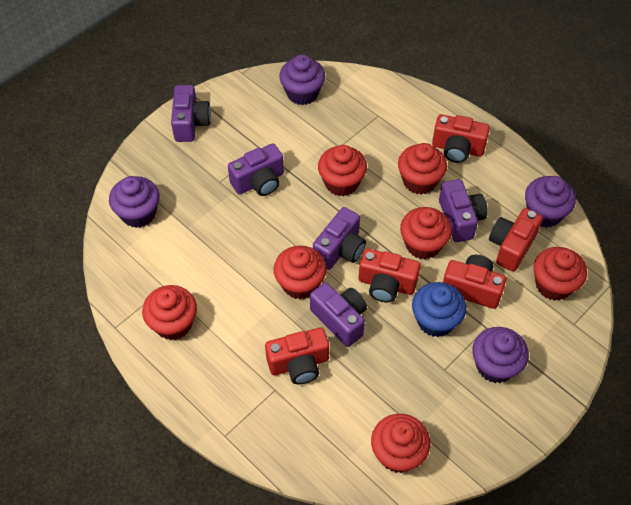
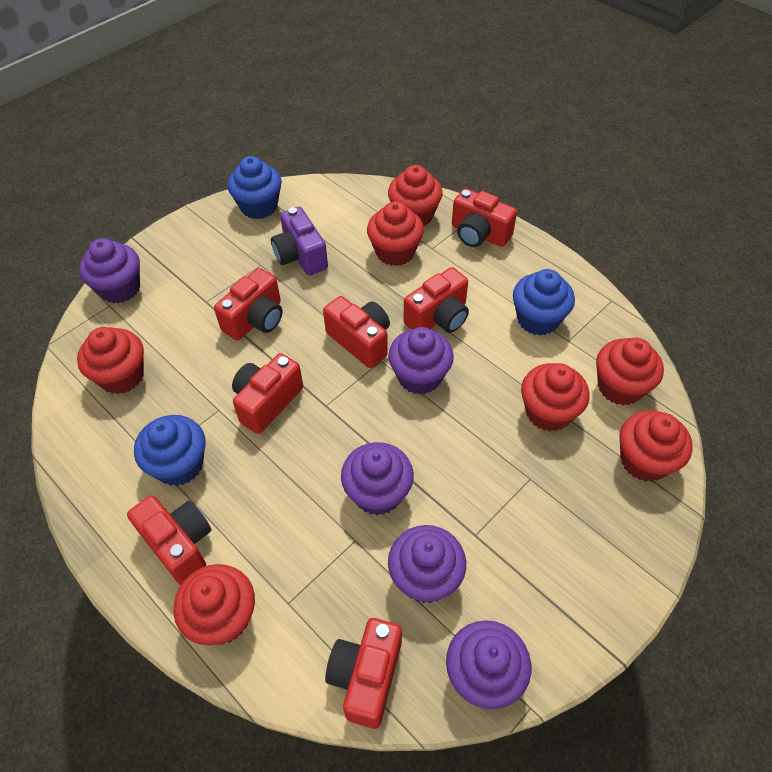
blue cupcake: [412,282,467,337] = 1 -> [134,415,206,486] [227,156,282,219] [513,269,575,335] = 3
purple camera: [171,85,211,142] [228,143,284,196] [310,282,367,347] [313,207,366,270] [439,179,488,242] = 5 -> [271,207,328,275] = 1
purple cupcake: [109,176,159,228] [279,54,325,105] [472,327,529,383] [525,176,576,228] = 4 -> [79,238,140,303] [341,442,414,515] [388,327,454,395] [388,525,466,603] [446,620,531,709] = 5
red camera: [265,327,329,384] [359,248,421,303] [432,114,490,163] [443,255,506,309] [489,208,543,272] = 5 -> [127,495,211,585] [214,268,283,340] [232,353,303,434] [323,296,390,368] [325,618,402,729] [404,267,469,333] [452,188,517,247] = 7

